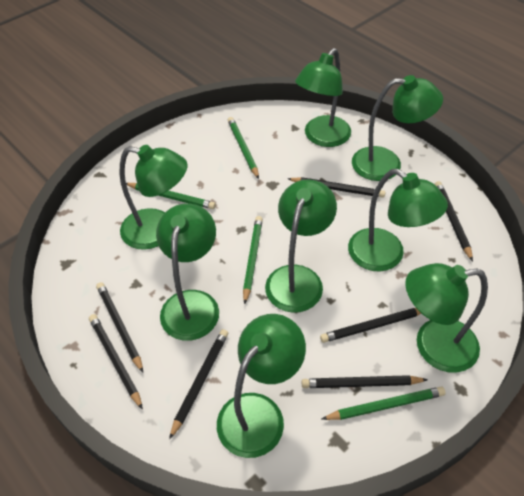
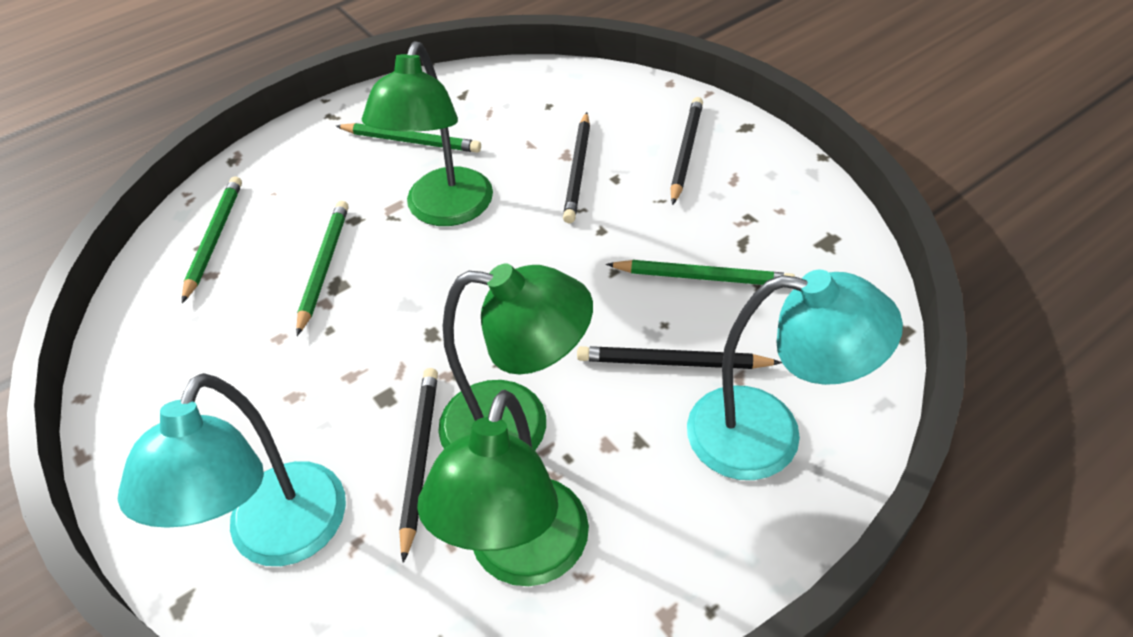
black pencil: [89,314,143,410] [96,282,143,373] [169,329,228,440] [287,177,386,197] [302,375,428,388] [320,308,421,343] [435,181,473,261] = 7 -> [399,368,438,563] [563,112,590,223] [577,346,782,369] [671,97,703,205] = 4
green lamp: [120,145,187,250] [156,203,219,341] [217,314,306,458] [265,180,337,313] [295,48,351,147] [348,169,448,271] [352,75,443,181] [405,263,488,373] = 8 -> [362,41,493,226] [417,390,589,586] [438,263,593,450] = 3
turquoise lamp: none = 0 -> [118,373,346,566] [687,270,903,480] = 2

